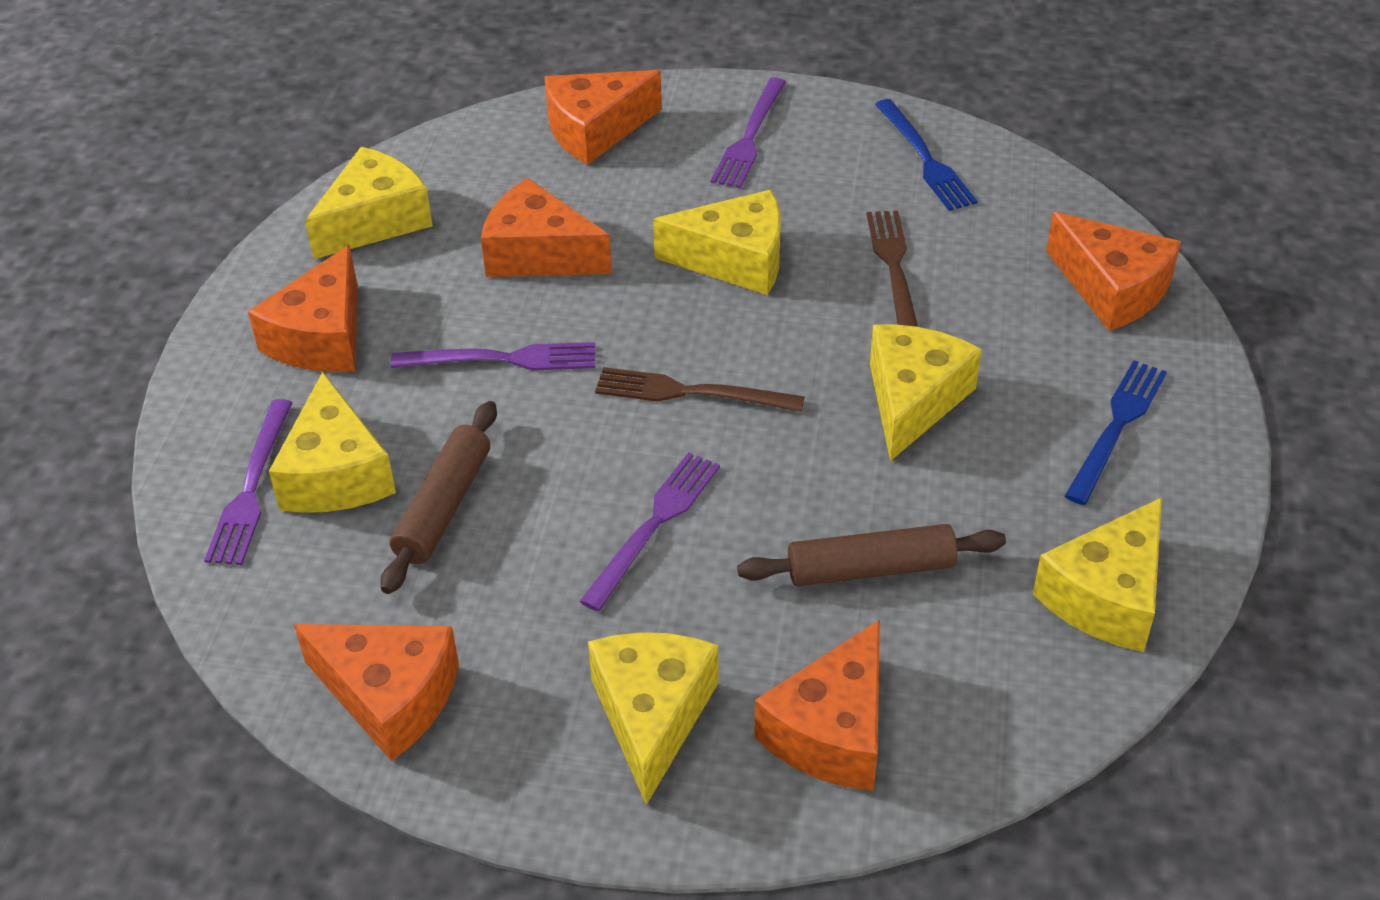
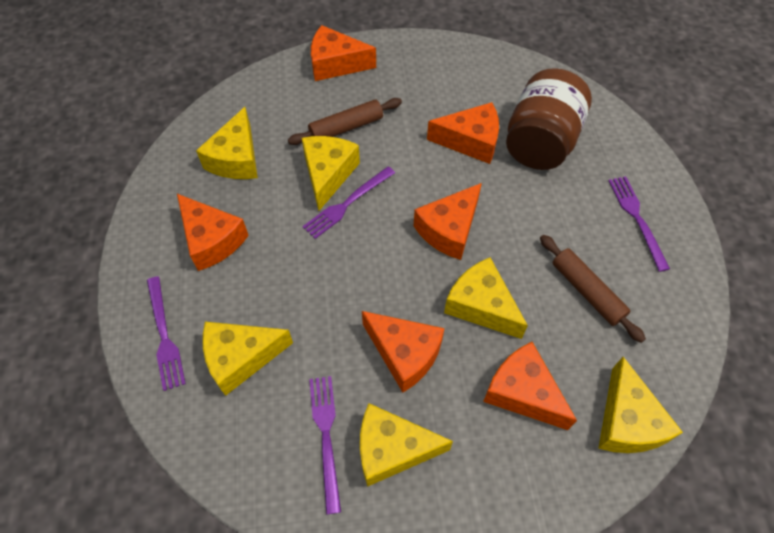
blue fork: [875,99,977,211] [1065,360,1167,505] = 2 -> none = 0
brown fork: [595,367,805,412] [866,210,918,327] = 2 -> none = 0
brown jar: none = 0 -> [506,68,592,170] = 1

